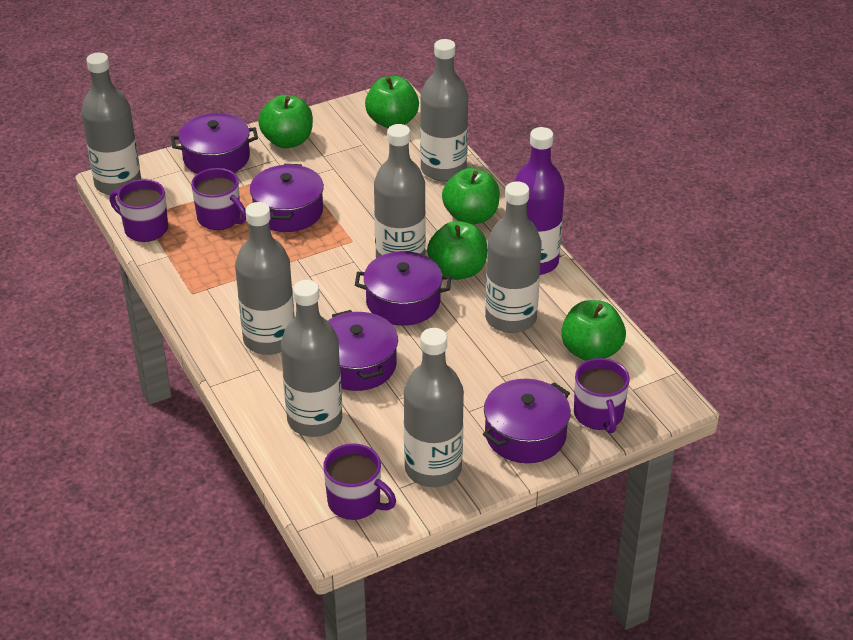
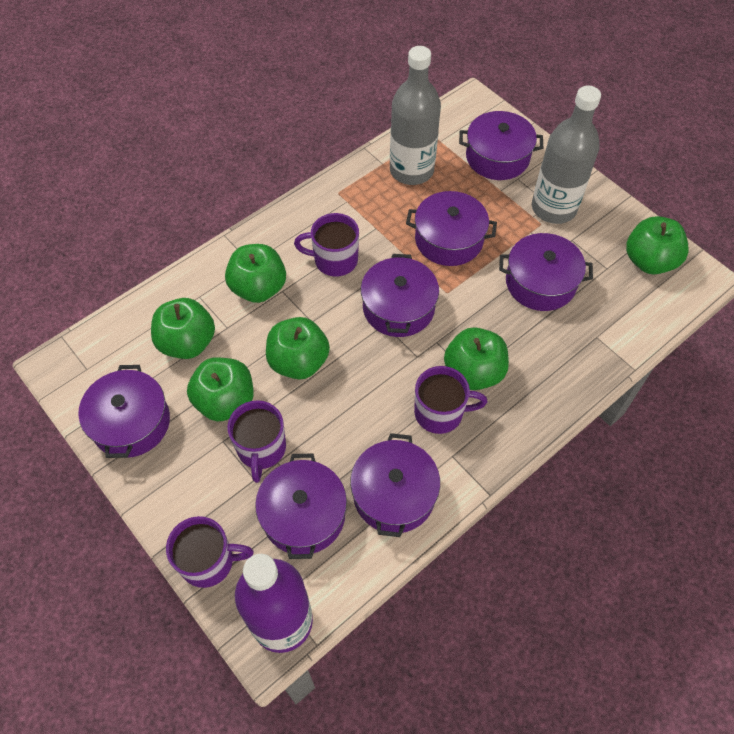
green apple: [258,95,313,148] [365,76,419,128] [427,221,487,280] [442,168,500,224] [561,300,626,361] = 5 -> [151,298,215,359] [187,357,254,421] [225,244,286,303] [266,317,330,379] [444,327,509,390] [626,216,689,274] = 6
grey bottle: [81,52,141,195] [235,202,295,355] [281,280,342,437] [374,124,426,258] [404,328,464,487] [420,39,468,181] [485,181,542,333] = 7 -> [390,46,441,185] [532,85,601,224] = 2
purple pot: [171,113,258,174] [250,164,324,232] [328,310,398,391] [355,251,451,326] [483,379,571,463] = 5 -> [78,365,170,458] [255,454,347,559] [350,433,440,537] [361,254,439,337] [406,191,497,266] [459,111,543,180] [499,233,593,311] = 7

